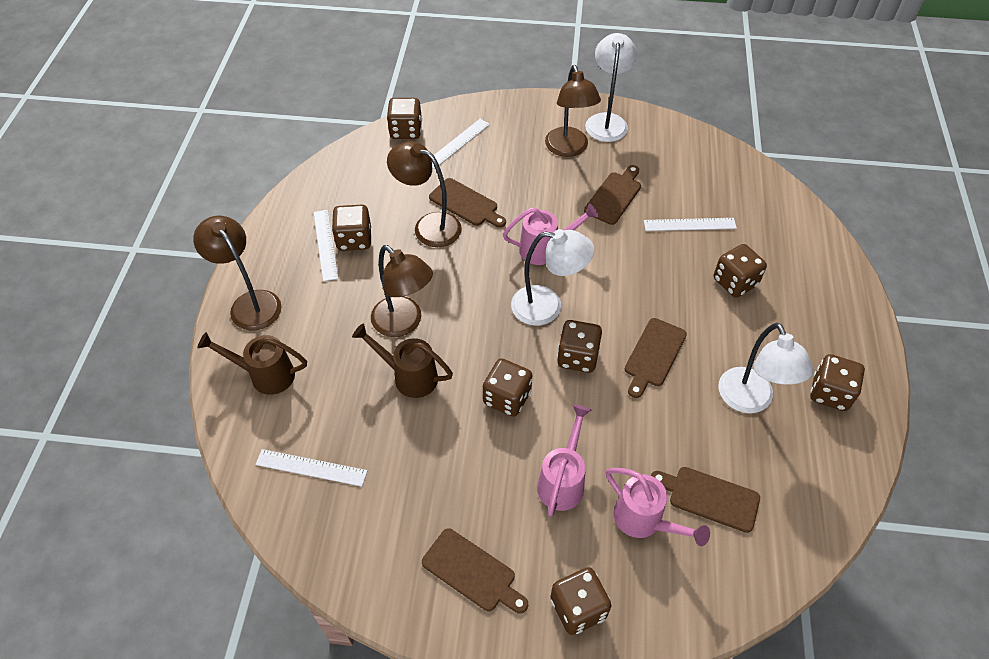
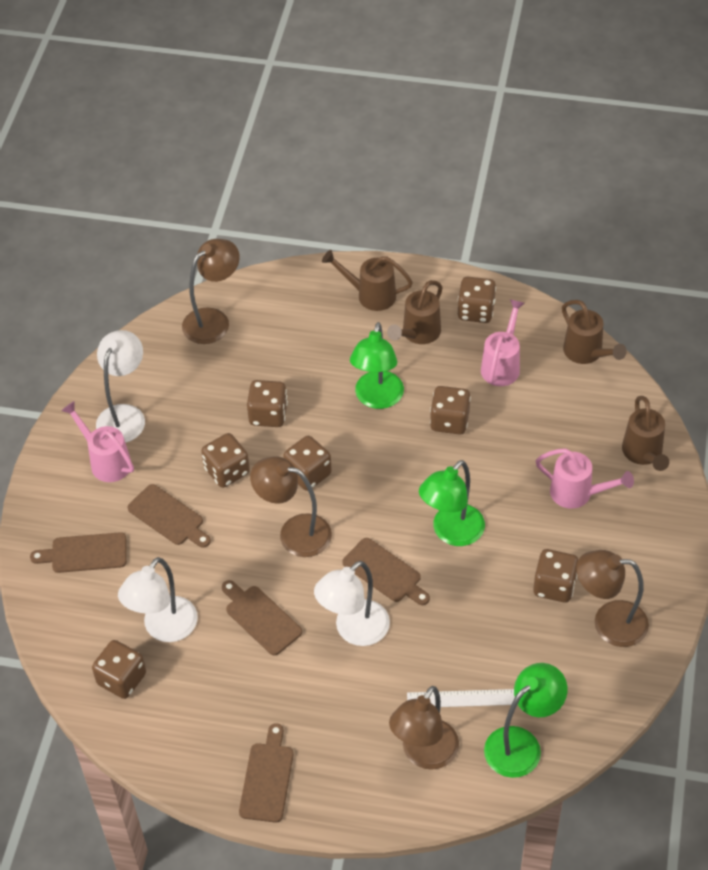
brown watering can: [197,332,307,395] [352,323,453,398] = 2 -> [322,250,413,311] [387,280,443,344] [562,300,627,364] [622,396,669,471] = 4
green lamp: none = 0 -> [350,322,404,409] [419,460,485,546] [484,663,568,778] = 3
white ruler: [255,449,368,487] [314,210,338,282] [432,119,490,169] [644,218,737,231] = 4 -> [407,689,515,707] = 1

